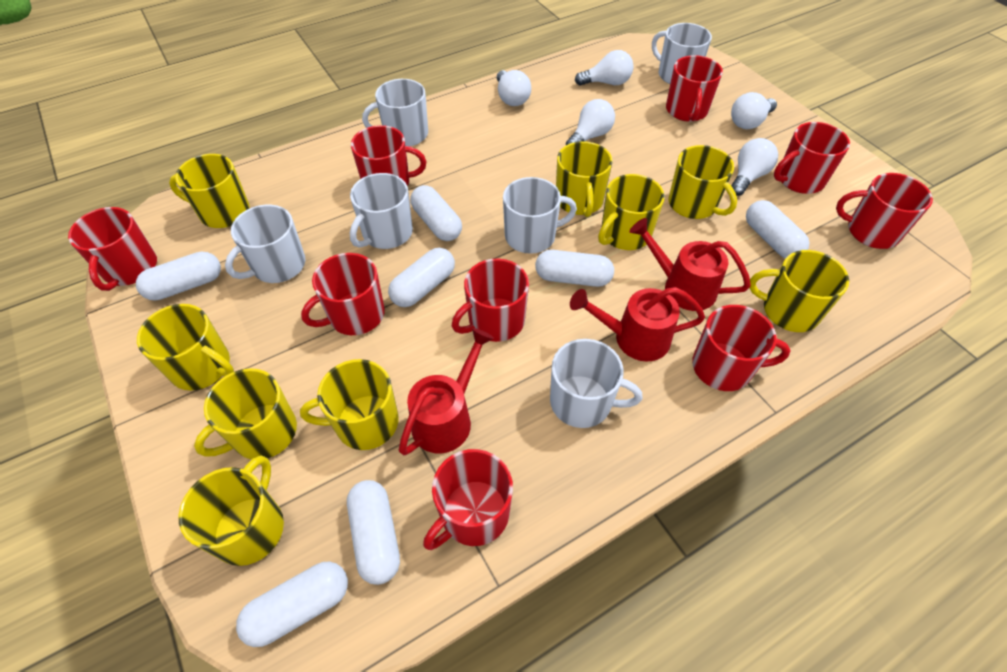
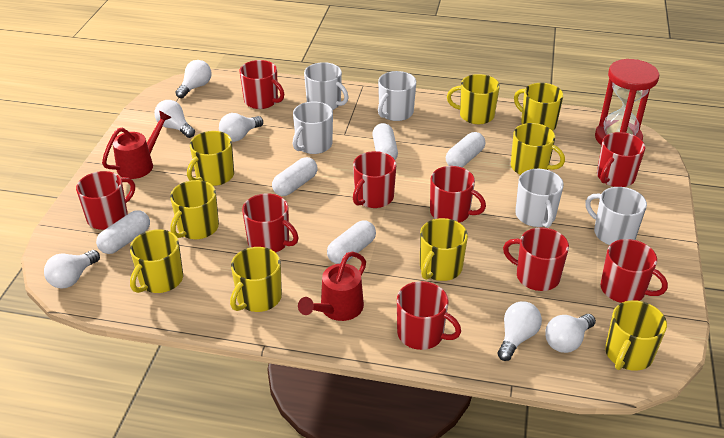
red hourglass: none = 0 -> [595,59,659,145] = 1
red watering can: [399,328,494,455] [570,287,705,362] [630,218,751,311] = 3 -> [102,110,172,179] [298,252,366,321] = 2
white capsule: [136,251,221,301] [236,562,348,647] [347,480,400,585] [388,248,455,307] [410,185,462,241] [535,250,614,287] [746,200,809,259] = 7 -> [96,210,150,254] [272,157,318,196] [327,221,376,264] [372,123,398,160] [446,132,485,167] = 5
white light bulb: [497,70,531,106] [566,99,615,145] [575,50,634,86] [731,92,777,129] [731,138,778,196] = 5 -> [44,250,100,289] [154,100,195,138] [175,60,211,98] [219,113,263,142] [497,301,542,361] [545,314,596,353] = 6
white mug: [225,205,306,283] [350,173,413,249] [362,79,428,146] [503,177,577,254] [550,339,642,428] [652,23,712,84] = 6 -> [293,102,333,154] [304,62,349,110] [378,71,416,121] [515,169,564,228] [585,187,647,245] = 5

